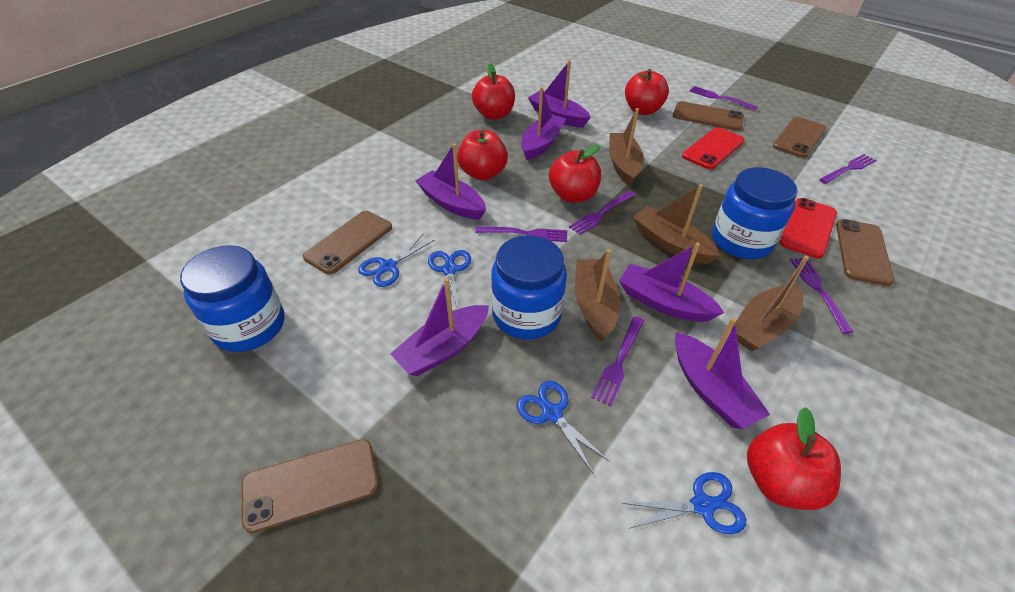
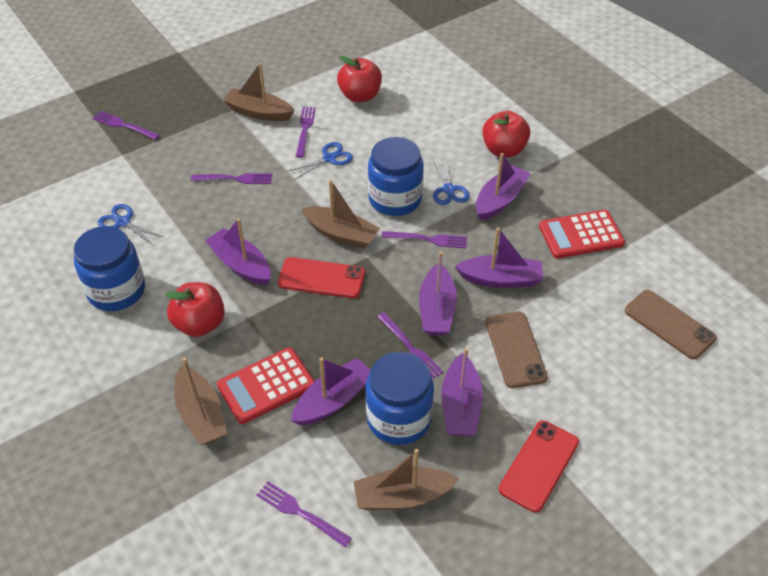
blue scissors: [358,234,435,287] [428,250,471,309] [517,381,610,474] [622,472,746,534] = 4 -> [98,204,163,246] [287,142,353,180] [433,159,470,205] = 3
brown phone: [242,439,379,533] [303,211,392,274] [673,101,744,131] [773,117,826,158] [836,219,894,286] = 5 -> [485,311,548,388] [625,290,717,360] = 2
red apple: [457,130,508,180] [472,63,515,120] [549,145,601,203] [625,69,669,115] [747,407,841,510] = 5 -> [165,282,225,337] [337,55,382,102] [482,111,530,157] = 3
red calculator: none = 0 -> [217,347,315,424] [539,210,625,259] = 2

